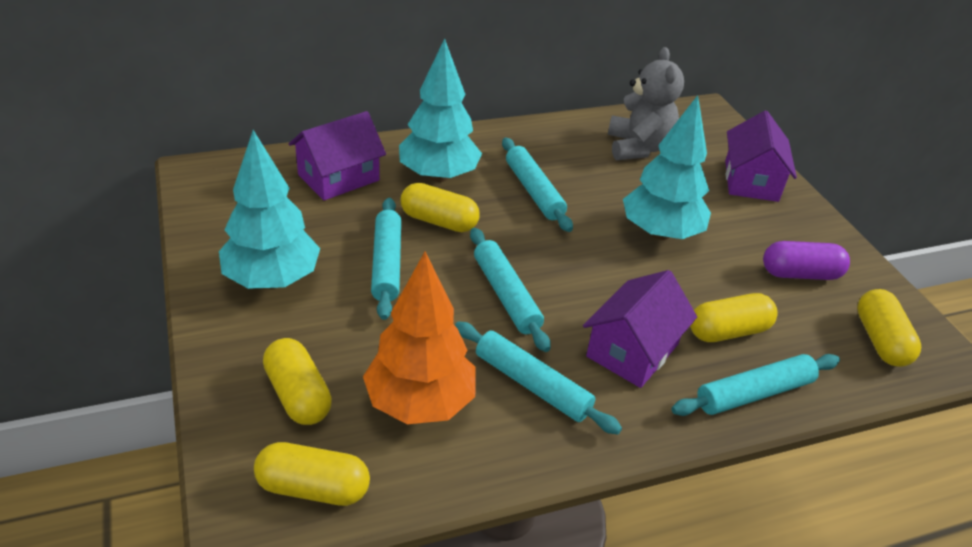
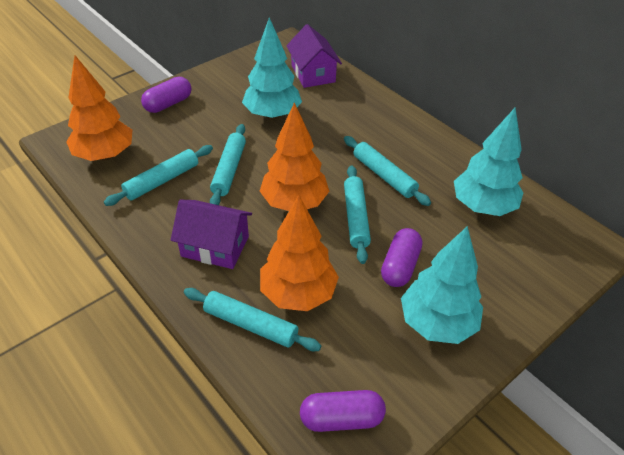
grey teddy bear: [608,47,684,160] = 1 -> none = 0
orange tree: [363,252,476,424] = 1 -> [66,55,132,161] [260,102,330,211] [260,195,339,311] = 3
purple capsule: [763,241,850,280] = 1 -> [141,77,192,113] [300,390,386,432] [381,228,422,287] = 3
purple house: [289,111,386,200] [583,270,697,388] [725,111,797,202] = 3 -> [171,200,252,269] [286,24,342,88] = 2
yellow capsule: [254,442,370,506] [263,338,332,425] [401,183,480,232] [690,293,777,342] [857,289,921,367] = 5 -> none = 0

